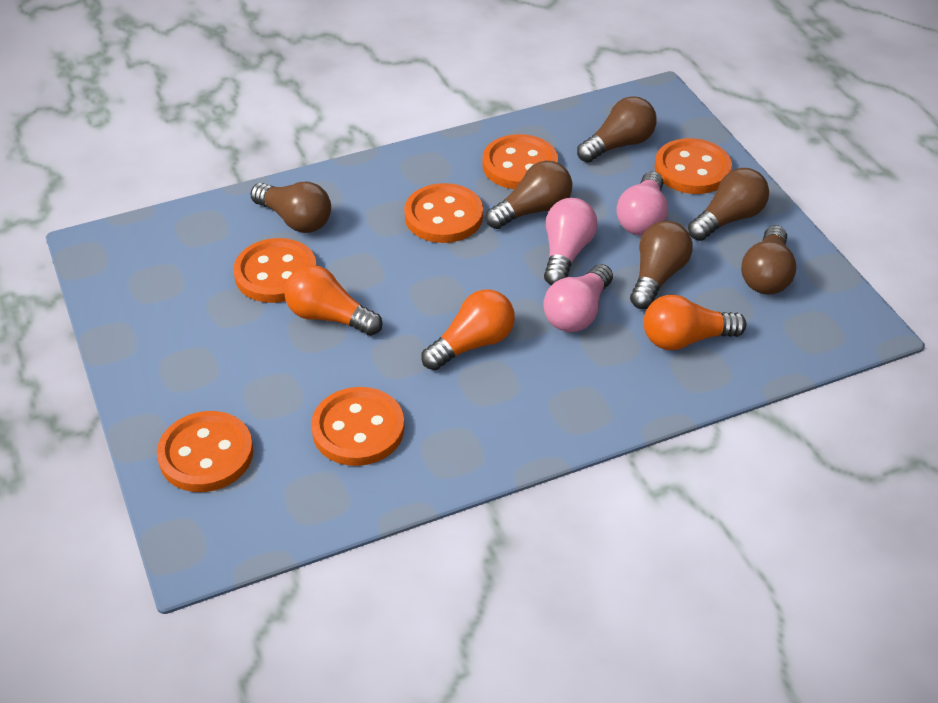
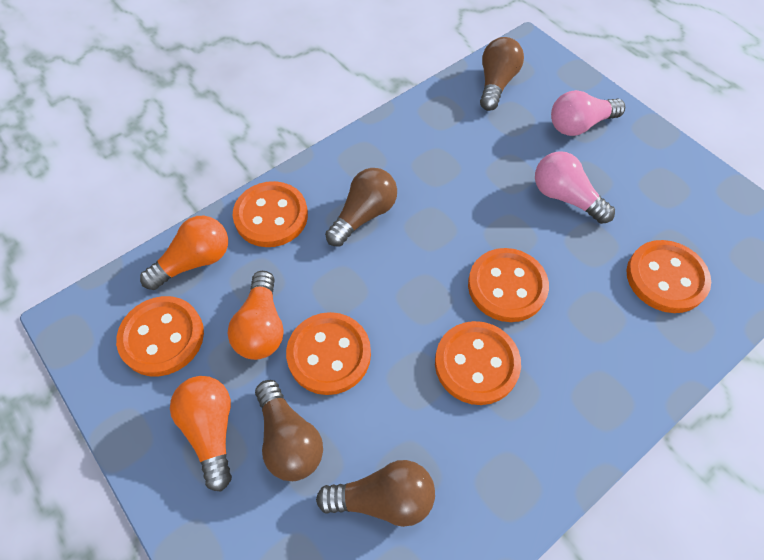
brown light bulb: [250,182,331,233] [486,160,572,229] [577,96,657,162] [630,221,693,309] [688,168,769,241] [741,225,797,295] = 6 -> [255,380,323,481] [316,460,435,527] [325,168,397,246] [480,37,524,111] = 4
pink light bulb: [543,264,613,332] [544,198,598,285] [616,171,668,236] = 3 -> [535,151,615,224] [551,90,625,136] = 2

